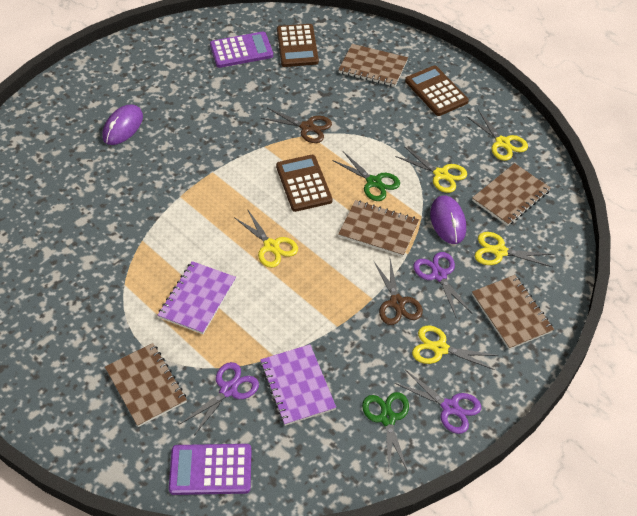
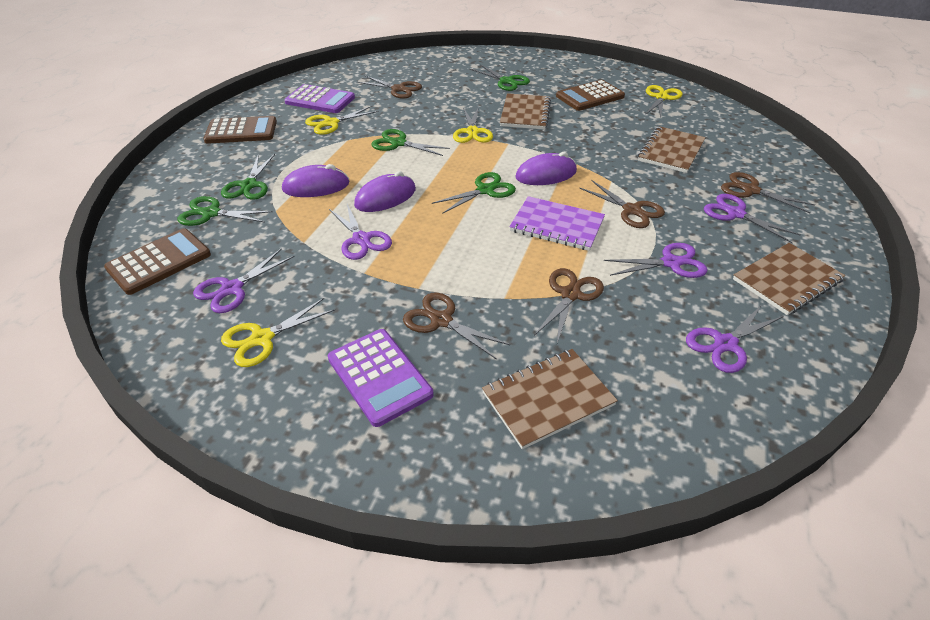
brown notebook: [105,343,187,427] [338,44,408,87] [338,200,419,257] [472,163,551,226] [472,275,554,350] = 5 -> [482,349,618,449] [500,93,551,130] [638,126,706,173] [733,243,845,315] = 4
brown scissors: [261,108,332,143] [374,259,423,325] = 2 -> [357,76,422,99] [403,293,510,360] [534,268,604,343] [579,180,665,228] [721,172,815,213] = 5
green scissors: [332,151,400,201] [362,392,409,473] = 2 -> [177,196,273,226] [221,154,275,200] [372,129,450,156] [432,172,516,214] [471,64,530,91] = 5
purple mouse: [102,104,143,145] [430,195,466,244] = 2 -> [282,164,349,197] [354,171,416,212] [515,152,577,185] = 3
purple notebook: [158,261,236,334] [260,344,336,426] = 2 -> [509,196,605,251] = 1
purple scissors: [180,362,259,435] [395,370,481,434] [413,252,472,319] = 3 -> [193,249,295,313] [329,204,392,260] [604,243,707,278] [686,306,783,373] [704,194,801,243] = 5
yellow scissors: [234,209,298,268] [395,146,467,193] [412,326,499,370] [466,110,528,161] [475,232,554,267] = 5 -> [221,298,335,367] [305,106,379,135] [453,106,493,143] [645,85,683,118] = 4

